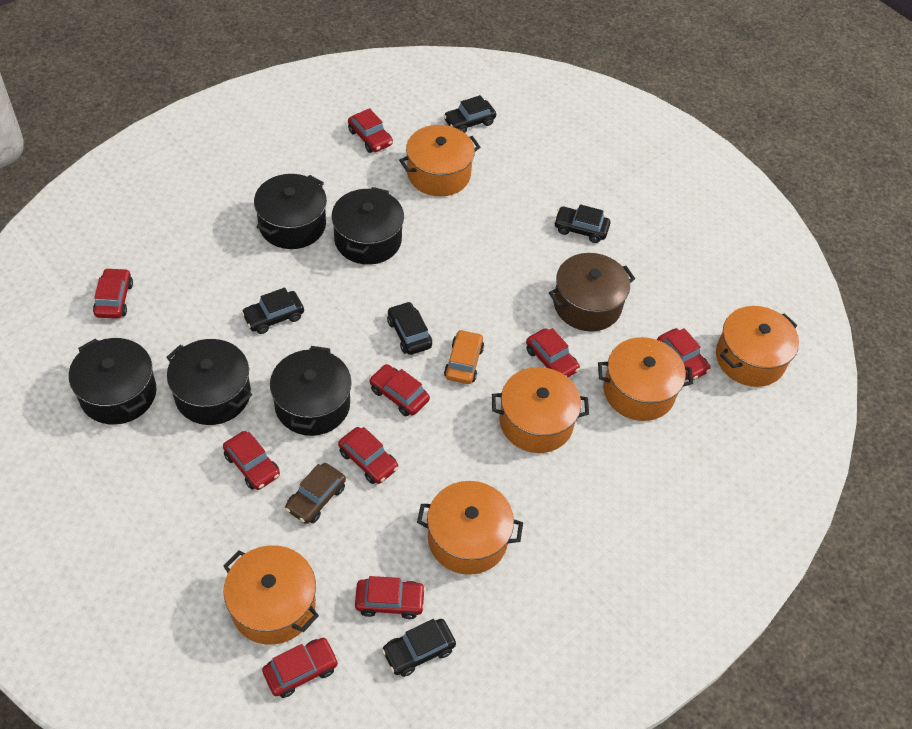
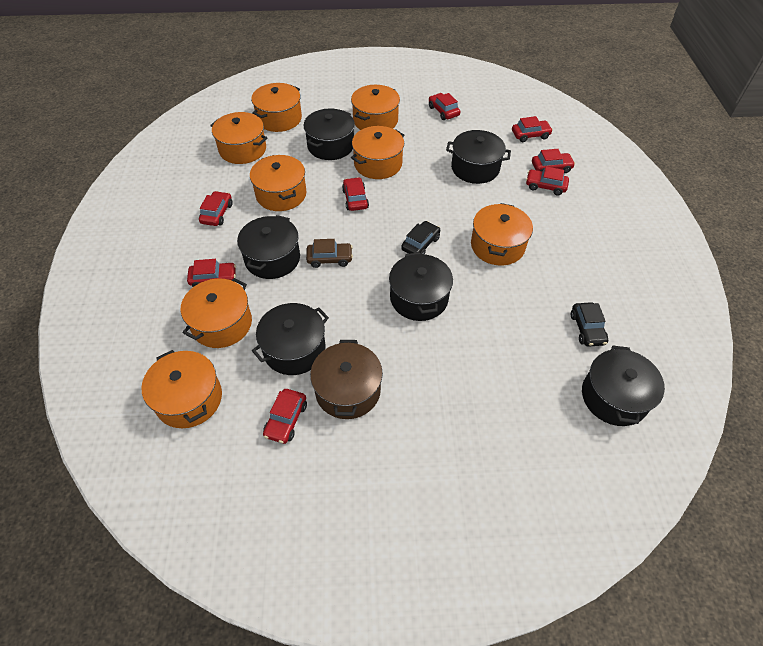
black car: [241,288,304,334] [382,619,456,677] [387,301,432,355] [444,95,496,133] [554,204,610,243] = 5 -> [401,221,440,254] [571,302,608,347] = 2
black pot: [69,338,157,425] [166,339,252,425] [254,174,327,249] [270,346,352,436] [332,187,404,265] = 5 -> [237,215,300,279] [252,303,329,375] [304,108,355,160] [389,252,453,321] [446,130,511,184] [582,345,665,426] = 6
orange car: [444,329,484,384] = 1 -> none = 0
orange pot: [223,545,319,645] [399,125,480,196] [417,481,523,575] [492,367,589,453] [598,337,693,421] [716,306,799,387] = 6 -> [141,350,222,428] [181,278,252,348] [210,112,267,164] [250,155,307,211] [251,83,302,132] [351,85,400,130] [351,126,404,179] [471,203,533,266] = 8
red car: [93,268,133,319] [223,431,280,490] [262,638,339,698] [338,427,398,484] [348,108,393,153] [355,576,426,619] [369,364,430,416] [526,328,580,377] [657,328,711,380] = 9 -> [187,259,236,287] [199,191,233,226] [263,389,307,444] [342,177,369,211] [429,93,461,120] [512,116,553,142] [526,166,569,196] [532,149,575,173] = 8

